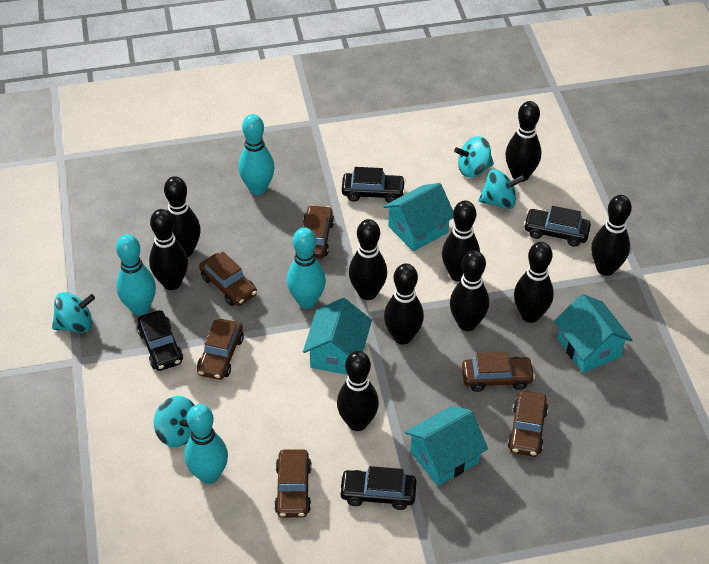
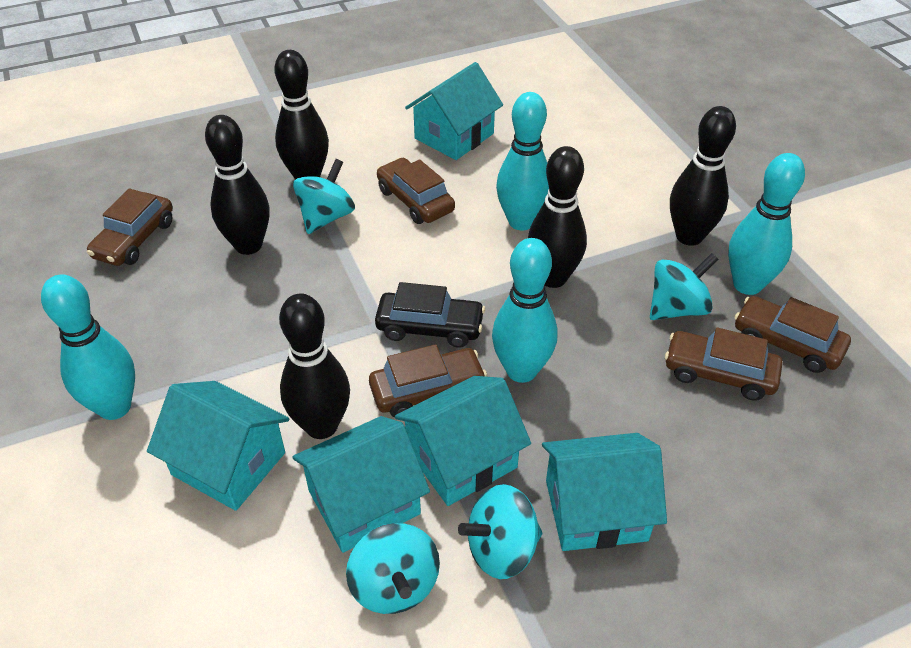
black bowling pin: [149,209,188,290] [164,176,201,257] [337,351,379,431] [349,219,387,300] [384,263,424,345] [442,200,480,282] [450,250,489,331] [505,101,541,182] [514,242,554,323] [591,195,632,276] = 10 -> [205,115,270,255] [274,50,329,180] [279,294,350,439] [528,146,587,288] [670,106,736,246] = 5
black car: [137,310,183,371] [339,466,416,510] [342,167,406,203] [524,206,591,247] = 4 -> [375,282,485,348] = 1
brown car: [197,319,244,380] [199,252,257,306] [274,449,312,518] [303,205,334,259] [462,352,535,392] [508,391,548,457] = 6 -> [87,188,173,266] [369,344,487,418] [377,158,455,224] [665,327,782,401] [734,296,851,373] = 5
turquoise house: [303,298,372,375] [383,183,453,252] [405,406,488,486] [554,294,632,373] = 4 -> [147,381,289,511] [293,416,430,553] [395,376,531,506] [405,62,503,160] [542,433,667,551] = 5

